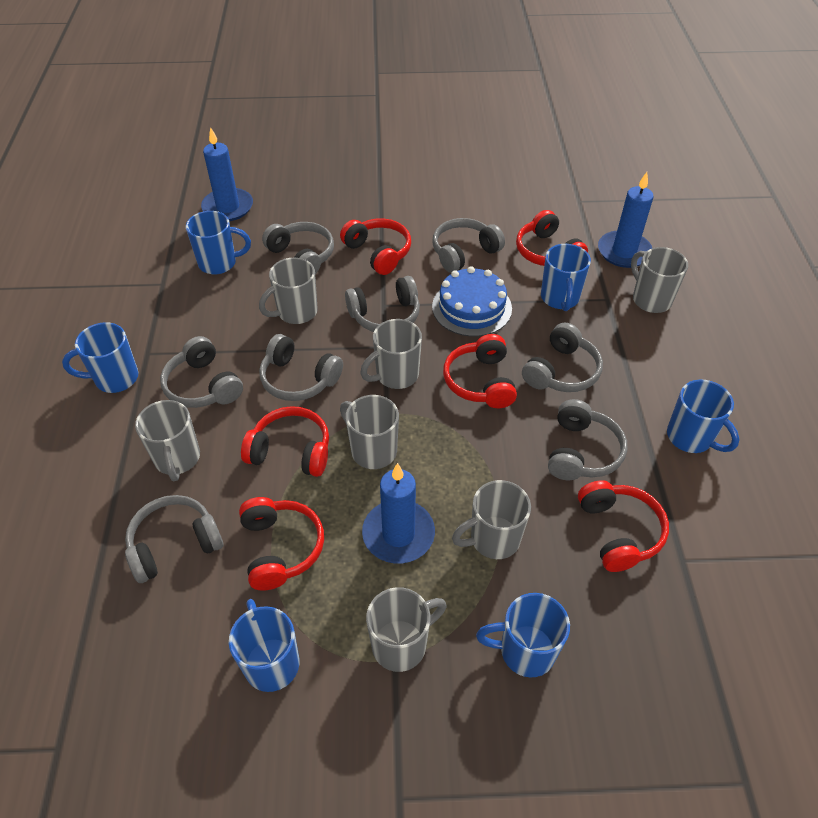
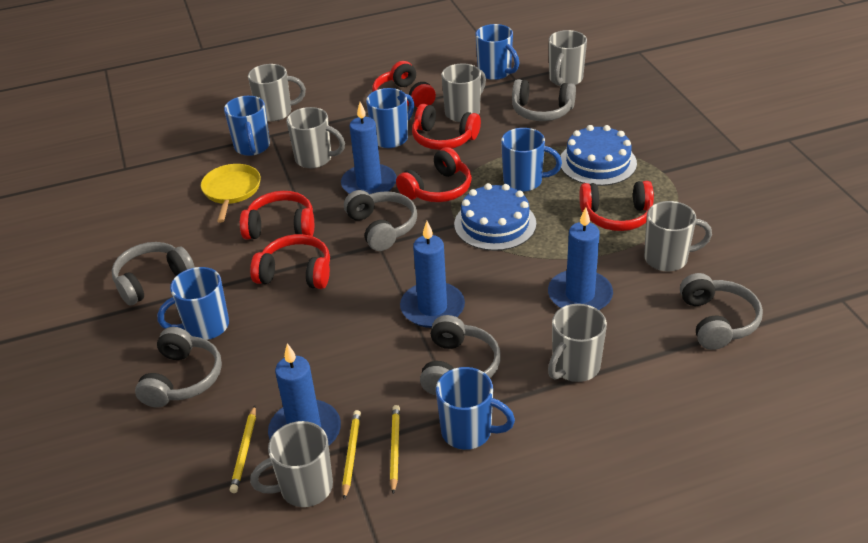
blue cake: [432,266,512,337] = 1 -> [454,183,536,251] [561,125,637,186] = 2
blue candle: [201,127,253,221] [362,463,435,563] [598,172,654,268] = 3 -> [268,343,341,446] [341,102,397,194] [400,221,465,328] [548,207,613,310] = 4
grey headphones: [125,495,224,583] [160,336,243,408] [259,334,343,401] [262,222,334,274] [345,276,420,332] [432,218,505,273] [522,323,603,392] [548,399,628,480] = 8 -> [112,242,195,306] [135,327,222,407] [344,190,417,251] [420,315,501,395] [512,79,576,121] [680,273,763,350] = 6
yellow pan: none = 0 -> [201,164,261,223] = 1
yellow pencil: none = 0 -> [230,406,256,493] [342,410,361,500] [390,405,400,494] = 3

